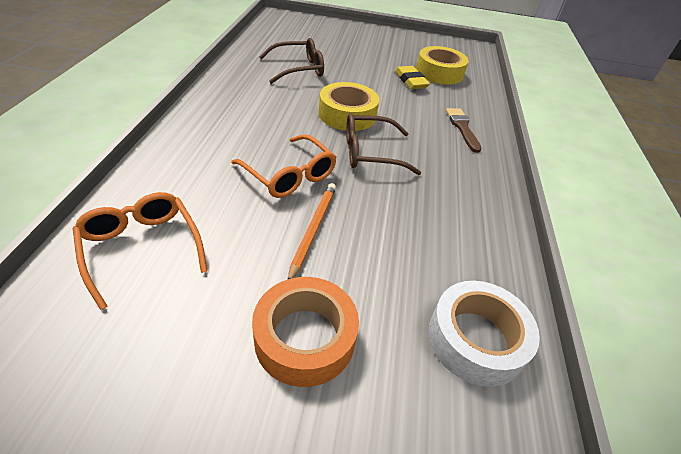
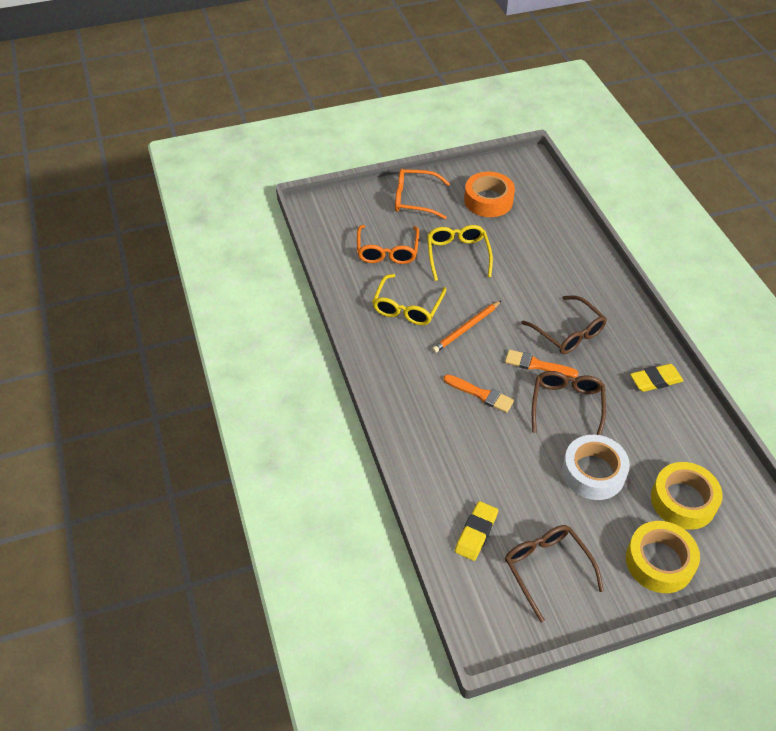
brown brush: [446,108,481,153] = 1 -> none = 0
brown glasses: [259,38,324,84] [346,113,421,175] = 2 -> [505,525,604,622] [521,296,607,354] [532,371,606,435] = 3
orange brush: none = 0 -> [443,374,514,413] [505,349,579,378] = 2
yellow eraser: [395,66,430,89] = 1 -> [455,501,498,561] [630,364,683,392] = 2
yellow glasses: none = 0 -> [372,274,446,325] [427,225,493,281] = 2

